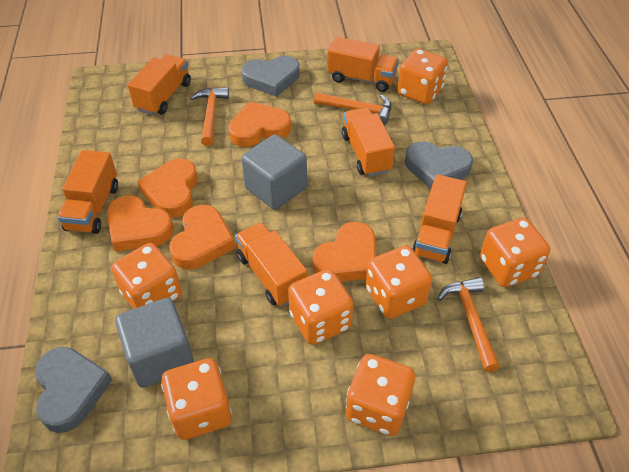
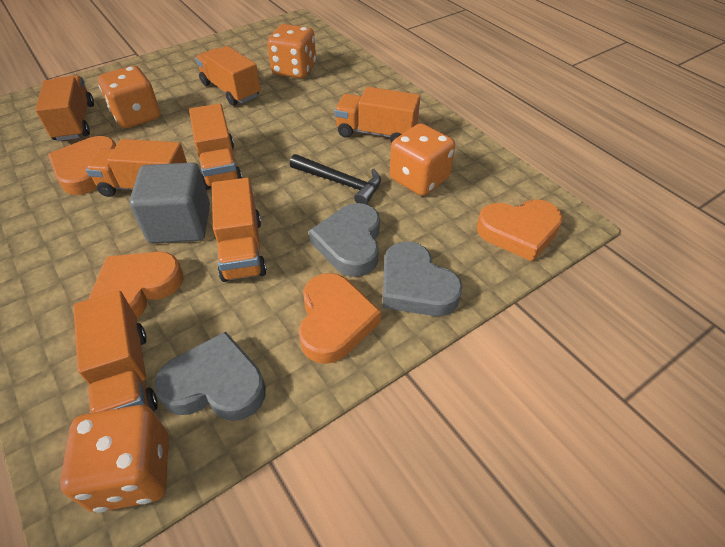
black hammer: none = 0 -> [290,154,381,204] = 1
grey cube: [115,298,194,388] [241,134,307,210] = 2 -> [129,163,210,243] = 1
orange dice: [112,243,182,309] [161,358,232,440] [288,269,353,345] [346,354,415,436] [366,246,432,319] [397,49,448,104] [480,218,550,287] = 7 -> [60,405,169,513] [98,66,160,128] [267,24,316,79] [390,123,455,196] = 4
orange hammer: [190,87,229,146] [314,92,391,125] [438,277,500,372] = 3 -> none = 0
orange heart: [107,195,174,252] [137,158,198,218] [169,205,235,269] [228,101,291,147] [313,222,376,281] = 5 -> [48,136,116,195] [89,252,184,318] [299,273,381,364] [477,199,563,262] = 4
orange truck: [57,150,118,234] [128,54,191,115] [235,222,307,307] [327,37,399,92] [342,108,395,176] [412,174,467,264] = 6 -> [35,75,94,141] [73,291,158,413] [86,139,187,197] [189,104,242,190] [195,46,261,105] [212,178,267,282] [335,87,420,143] = 7

